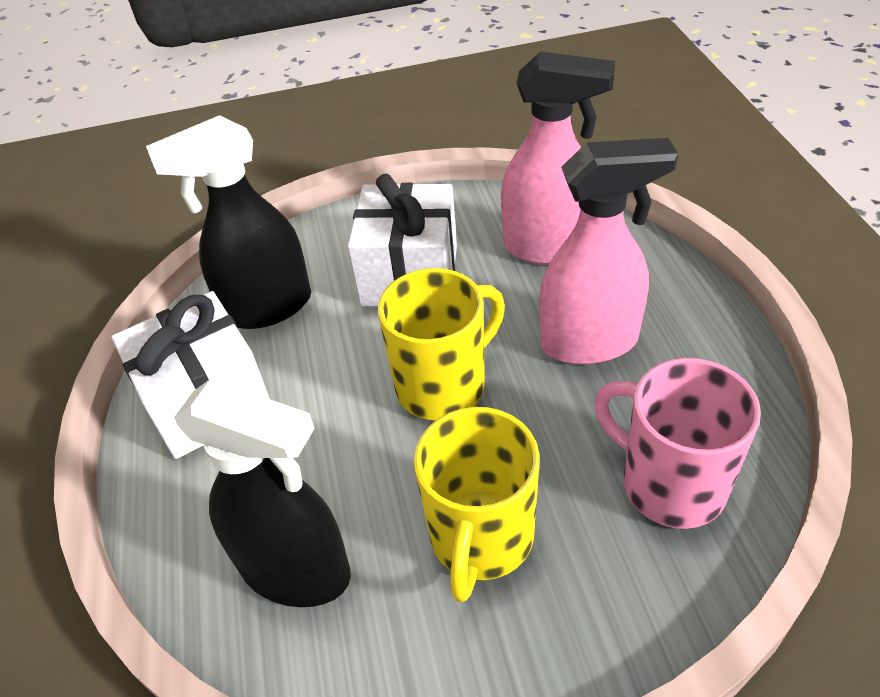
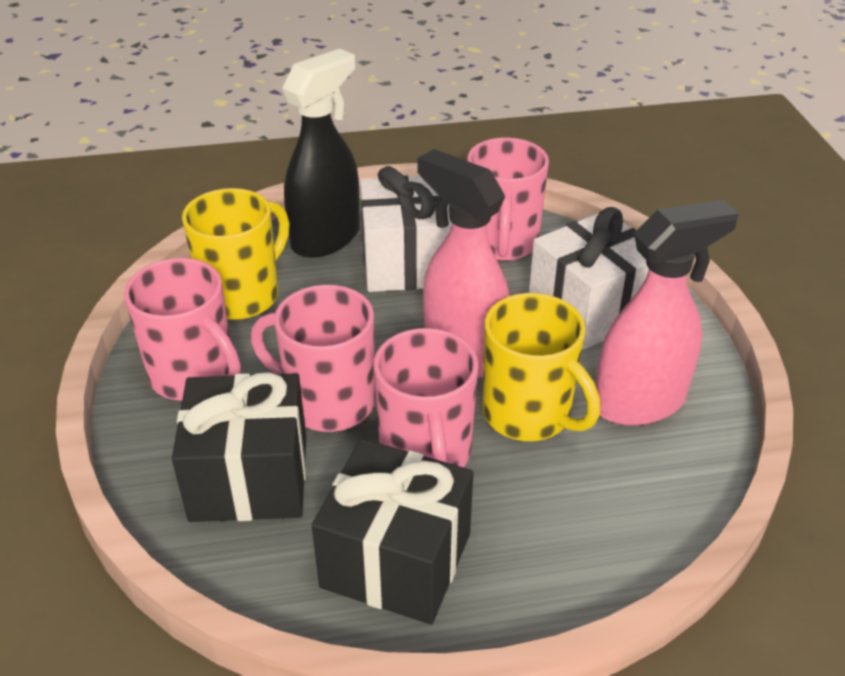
black gift: none = 0 -> [172,372,306,522] [312,439,473,625] = 2
black spray bottle: [146,115,311,329] [174,379,351,607] = 2 -> [282,49,360,258] = 1
pink mug: [594,358,761,529] = 1 -> [124,258,241,401] [251,285,375,432] [374,328,479,467] [467,138,549,261] = 4

